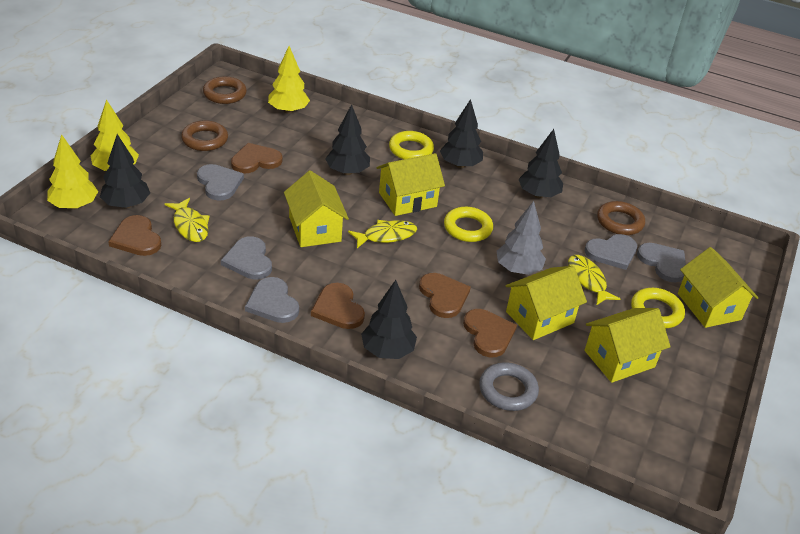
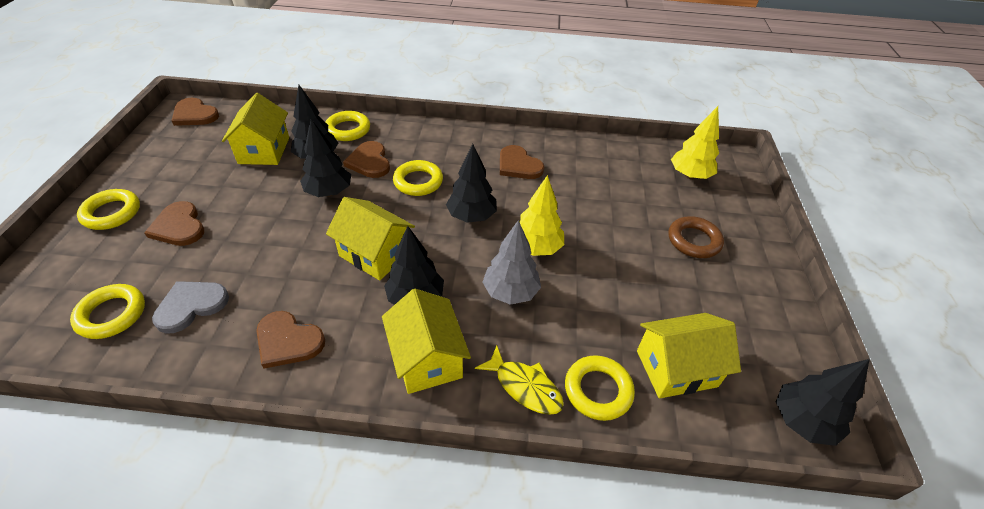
brown ring: [181,120,228,151] [203,76,247,104] [597,201,645,235] = 3 -> [668,216,724,258] = 1
grey heart: [197,164,244,201] [221,236,272,279] [245,277,299,323] [585,234,637,270] [637,243,686,282] = 5 -> [152,281,229,334] = 1
grey ring: [479,362,539,411] = 1 -> none = 0
yellow fish: [165,198,210,242] [348,220,417,248] [568,255,620,306] = 3 -> [475,345,564,415] = 1
yellow house: [284,170,349,247] [377,153,445,216] [505,266,587,340] [584,308,671,383] [678,247,758,328] = 5 -> [222,93,289,165] [326,197,415,281] [382,289,471,394] [637,313,741,398] = 4
yellow ring: [389,131,434,159] [444,207,493,242] [631,288,685,328] = 3 -> [70,284,145,339] [77,189,140,230] [325,111,370,141] [393,160,443,196] [565,355,635,421] = 5
yellow tree: [47,134,98,210] [91,99,139,171] [268,46,310,114] = 3 -> [520,175,564,256] [671,106,719,179] = 2

